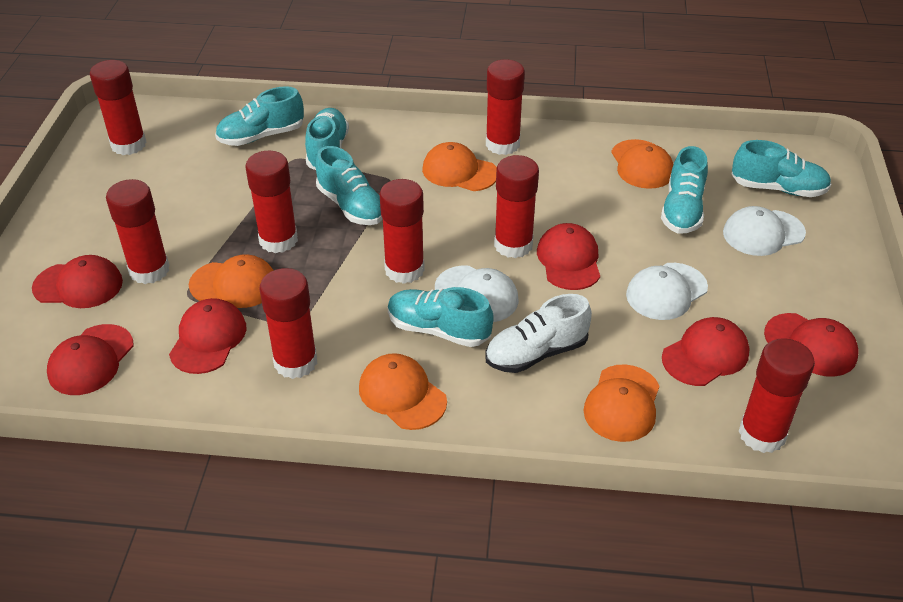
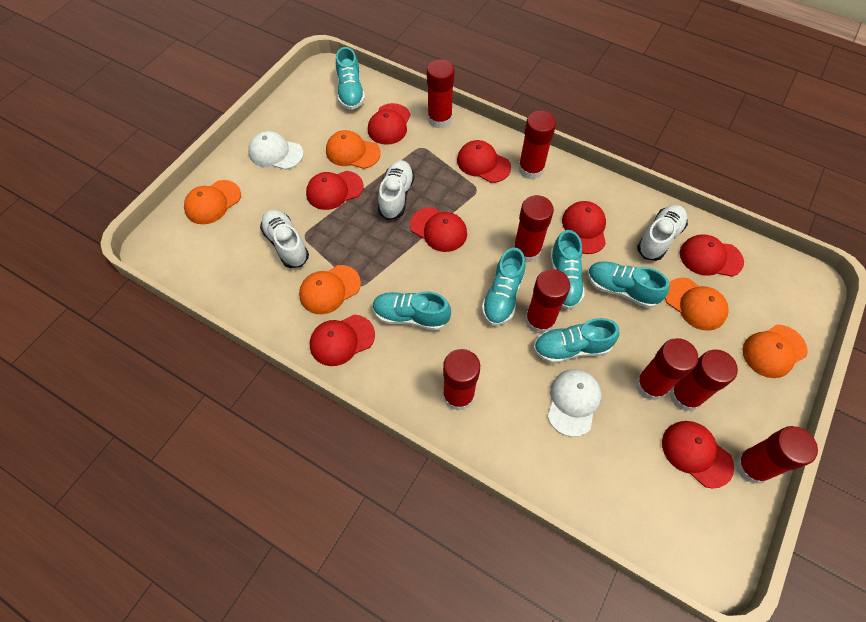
red cap: [32,255,123,308] [47,324,133,395] [169,298,247,374] [537,223,600,290] [662,317,750,386] [764,313,859,377] = 6 -> [306,171,364,210] [310,315,375,366] [368,103,411,145] [410,207,467,252] [457,140,511,183] [562,201,606,254] [662,421,734,488] [680,234,744,277] = 8
white cap: [435,266,519,322] [626,263,708,320] [723,206,806,256] = 3 -> [248,131,304,170] [548,369,601,437] = 2
white shoe: [485,294,592,373] = 1 -> [260,210,309,268] [378,160,415,220] [637,205,688,261] = 3

